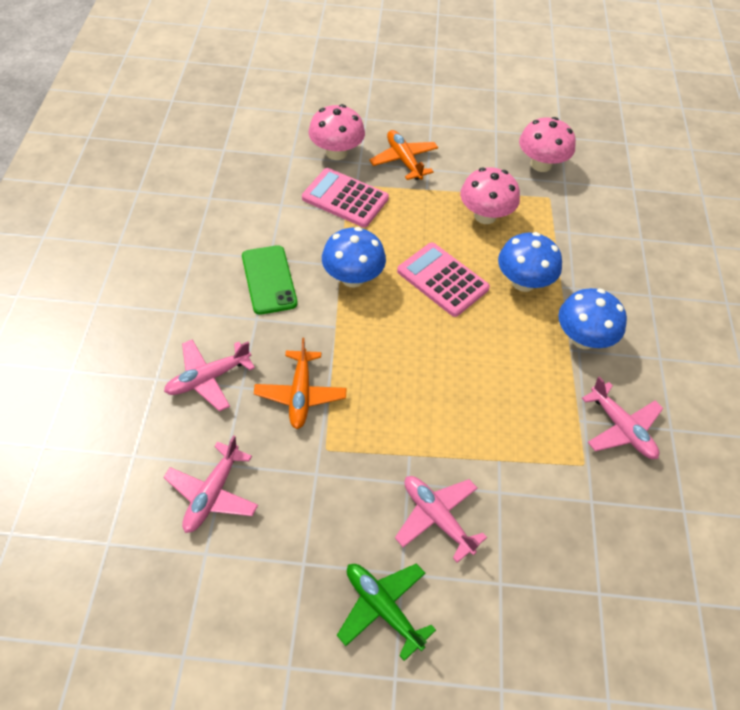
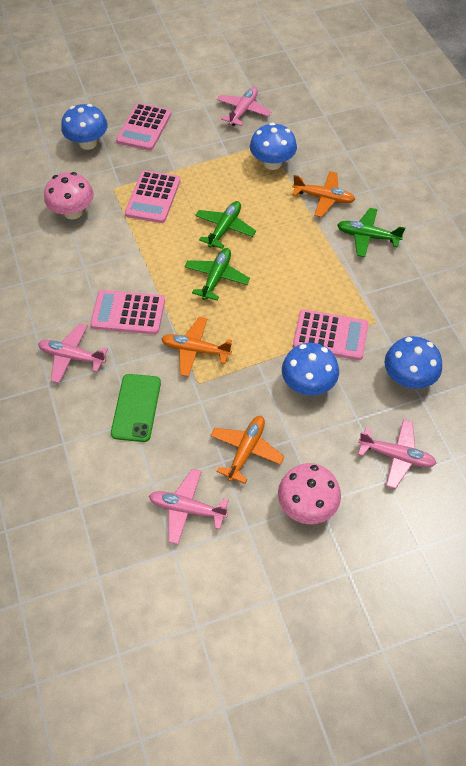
blue mushroom: [322,227,386,288] [498,232,562,292] [558,288,627,349] = 3 -> [61,104,108,150] [250,123,297,170] [282,343,339,395] [384,336,442,389] = 4
green plane: [337,563,436,661] = 1 -> [184,248,250,301] [195,201,256,249] [337,208,405,257] = 3
orange plane: [254,338,347,429] [369,130,438,180] = 2 -> [161,317,232,377] [210,416,284,484] [292,171,355,217] = 3
pink calculator: [302,168,389,227] [397,243,490,317] = 2 -> [90,290,165,334] [116,103,171,151] [125,170,180,223] [293,309,369,360] = 4
pink mushroom: [309,104,365,160] [460,167,520,224] [519,117,576,172] = 3 -> [44,172,94,219] [278,463,341,524] = 2

